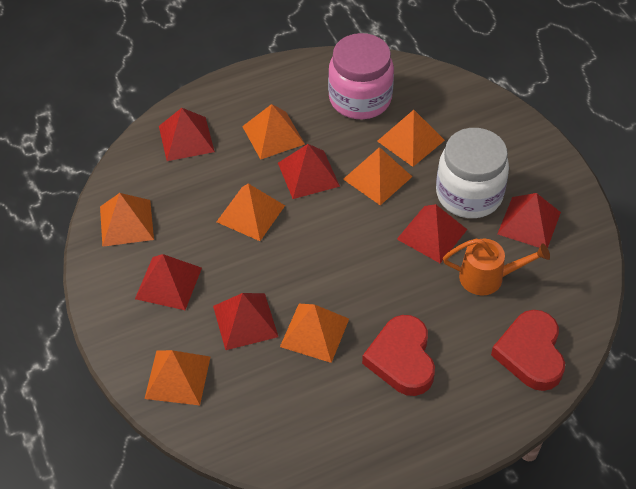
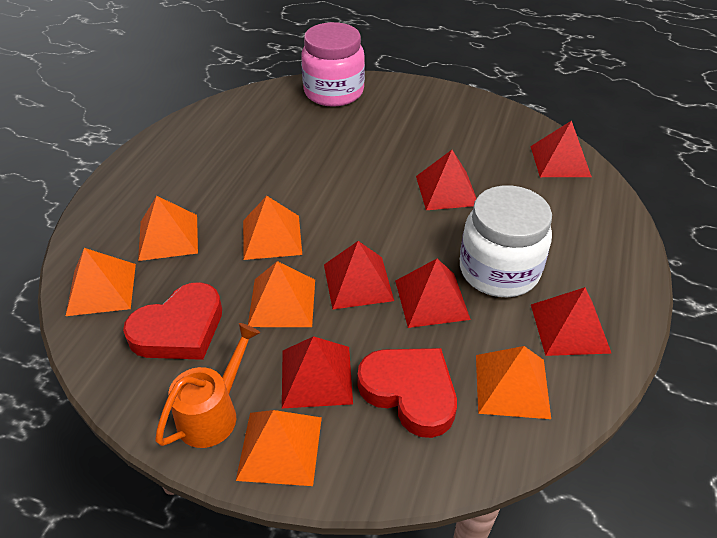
orange pyramid: [100,193,154,247] [145,350,210,405] [217,184,285,241] [242,104,305,160] [280,304,349,363] [343,147,412,205] [377,110,445,167] = 7 -> [66,248,136,316] [138,196,198,261] [236,410,322,486] [243,196,302,260] [248,261,315,327] [476,346,551,419] = 6

